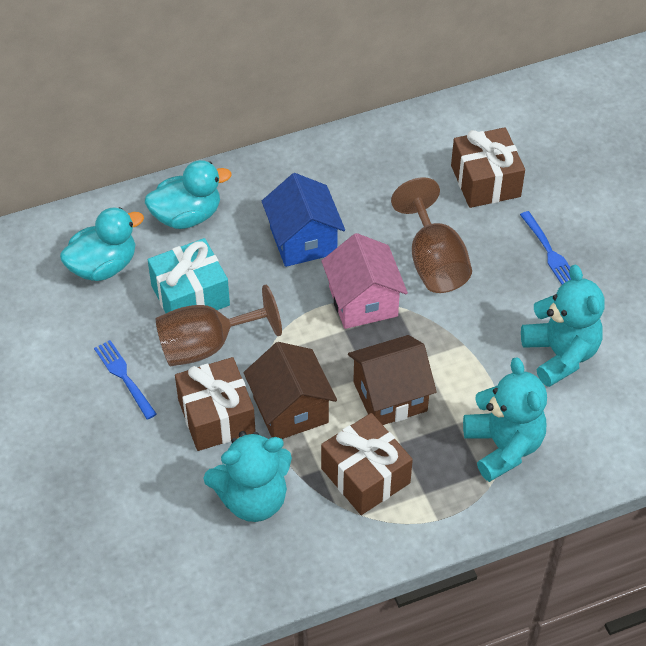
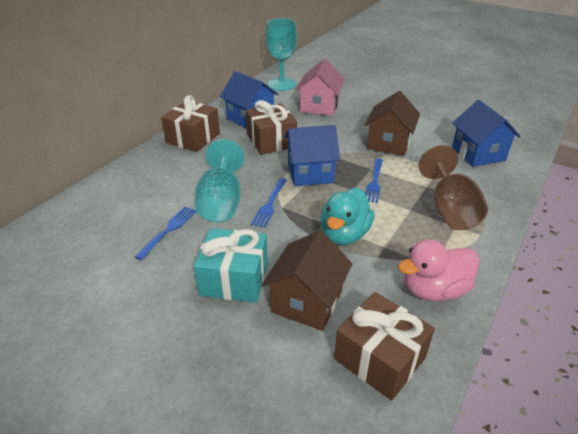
blue fork: [94,340,157,420] [520,211,571,285] = 2 -> [135,207,197,260] [251,178,287,228] [365,158,383,203] = 3
blue house: [262,173,345,267] = 1 -> [220,71,278,129] [285,125,340,186] [452,100,520,167] = 3
brown goblet: [156,285,282,367] [391,177,472,293] = 2 -> [419,145,488,230] = 1
pink duck: none = 0 -> [398,239,479,301] = 1
turquoise duck: [60,207,144,281] [145,160,231,229] = 2 -> [320,188,374,245] = 1
turquoise goblet: none = 0 -> [195,139,244,222] [266,18,297,91] = 2
turquoise teddy bear: [204,431,292,522] [463,357,547,482] [521,265,605,387] = 3 -> none = 0

